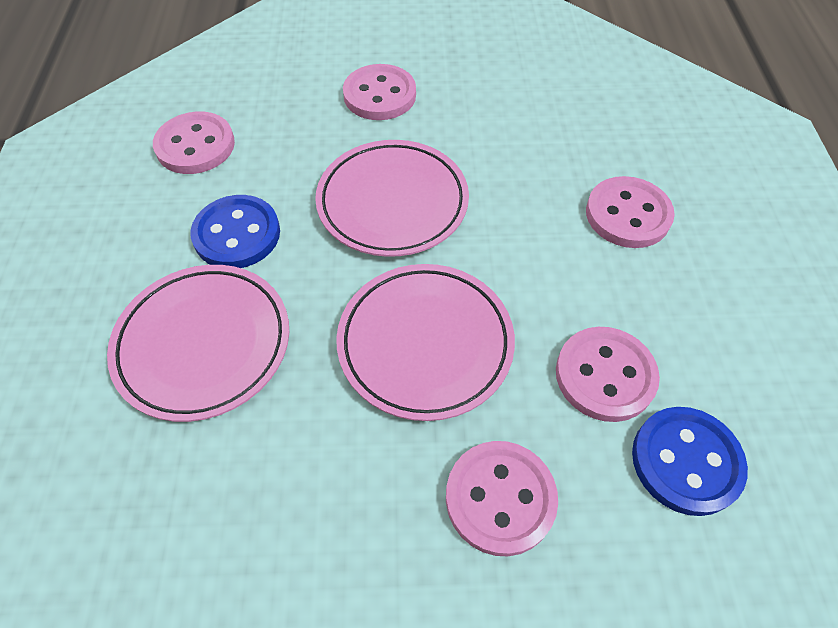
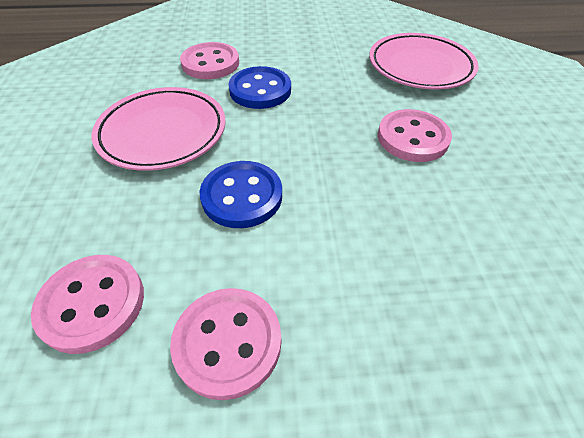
pink button: [153,112,235,174] [343,64,416,120] [446,441,558,556] [556,327,660,422] [586,176,675,248] = 5 -> [31,255,144,354] [170,288,281,400] [180,42,239,79] [378,109,452,162] = 4
pink plate: [107,265,289,422] [315,140,469,257] [336,264,515,421] = 3 -> [92,87,226,171] [369,33,479,90] = 2

